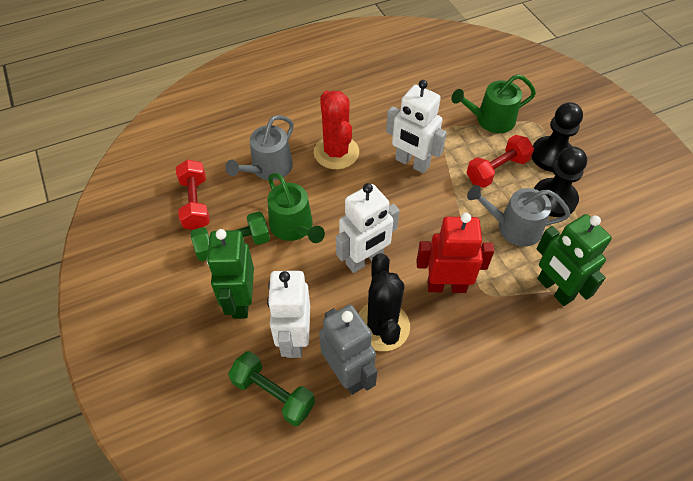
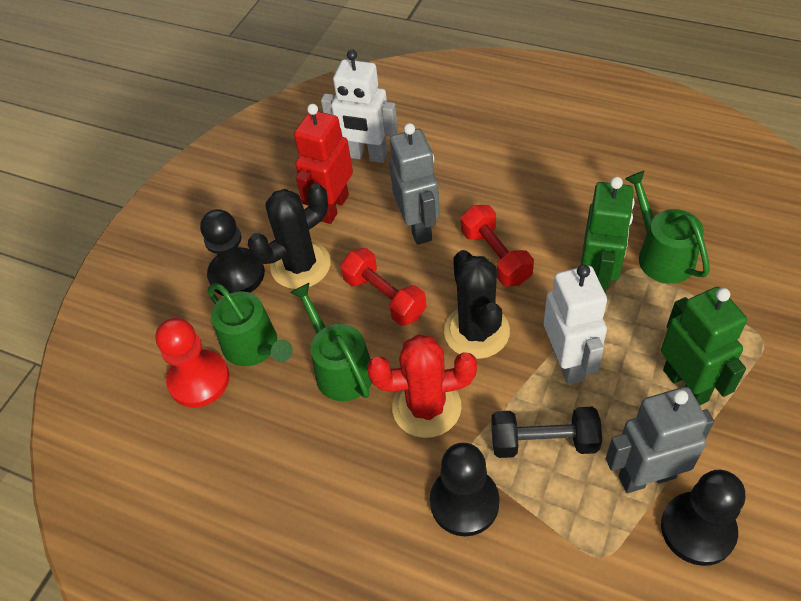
black cactus: [358,253,410,351] = 1 -> [248,183,331,289] [444,250,510,359] = 2
black dumbbell: none = 0 -> [491,407,602,458] = 1
black pawn: [531,102,583,172] [534,147,587,217] = 2 -> [200,209,265,296] [430,442,500,536] [661,470,745,566] = 3
green dumbbell: [190,211,270,261] [228,351,315,426] = 2 -> none = 0
green watering can: [268,173,325,243] [452,74,536,133] = 2 -> [208,283,293,366] [290,283,372,401] [625,171,710,284] = 3
grey robot: [319,305,377,395] = 1 -> [389,123,440,245] [606,387,714,493] = 2
grey watering can: [225,115,294,180] [467,185,570,246] = 2 -> none = 0
red pawn: none = 0 -> [155,318,229,408] = 1
white robot: [267,271,310,358] [336,183,400,273] [386,80,447,173] = 3 -> [321,49,398,163] [544,265,607,385] = 2

